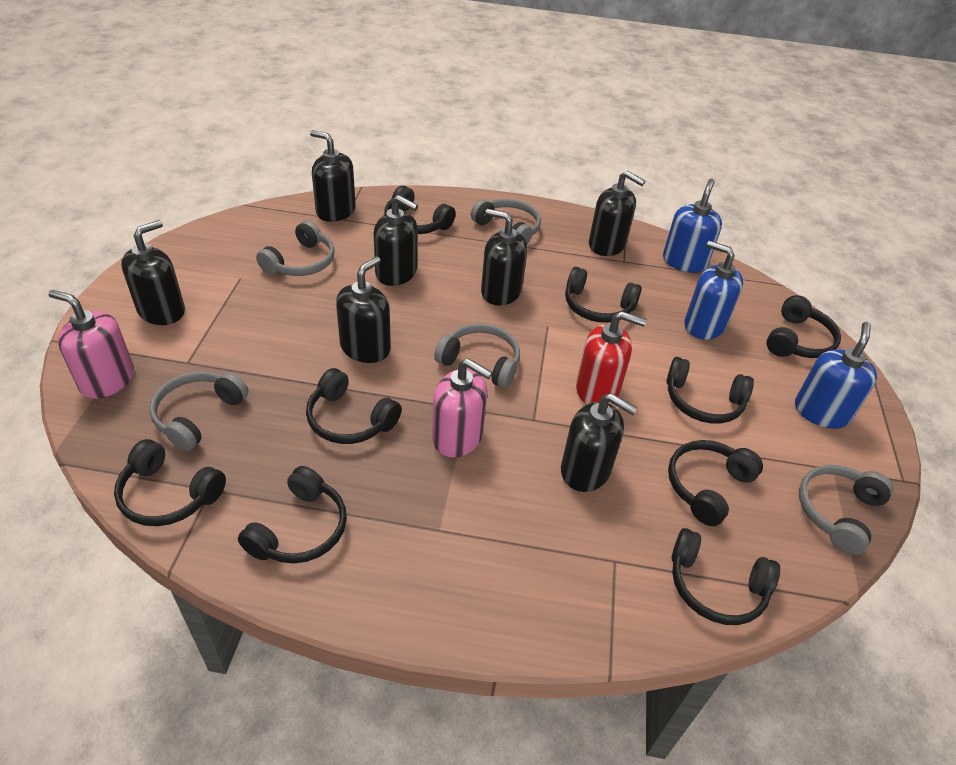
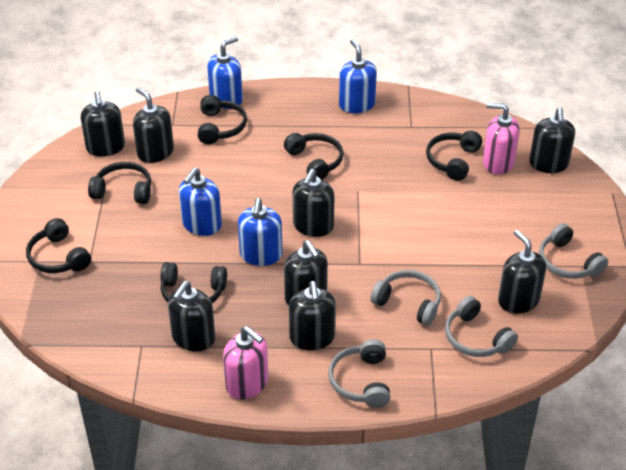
black headphones: [114,439,226,526] [238,466,347,563] [306,368,402,444] [384,185,456,234] [565,267,642,323] [666,357,754,424] [668,440,763,526] [672,528,780,625] [766,295,841,358] = 9 -> [26,218,91,273] [88,162,151,204] [160,262,227,303] [198,95,247,144] [284,133,343,180] [426,131,482,181] = 6
black soap dispenser: [121,220,185,325] [310,130,356,222] [336,256,391,363] [373,195,418,286] [481,209,527,306] [561,393,637,492] [589,171,645,256] = 7 -> [81,91,125,157] [133,87,174,163] [168,281,215,351] [284,240,328,305] [289,281,336,350] [293,169,334,237] [498,230,546,313] [529,107,575,173] = 8
blue soap dispenser: [663,179,722,273] [684,241,743,339] [795,322,877,429] = 3 -> [179,167,222,236] [207,36,243,109] [238,198,283,266] [339,39,377,113] = 4
grey headphones: [149,371,248,451] [256,220,335,276] [434,323,520,388] [471,199,541,244] [799,465,893,555] = 5 -> [328,339,390,408] [370,270,441,326] [445,296,518,357] [539,223,608,279] = 4
red soap dispenser: [576,311,647,405] = 1 -> none = 0

